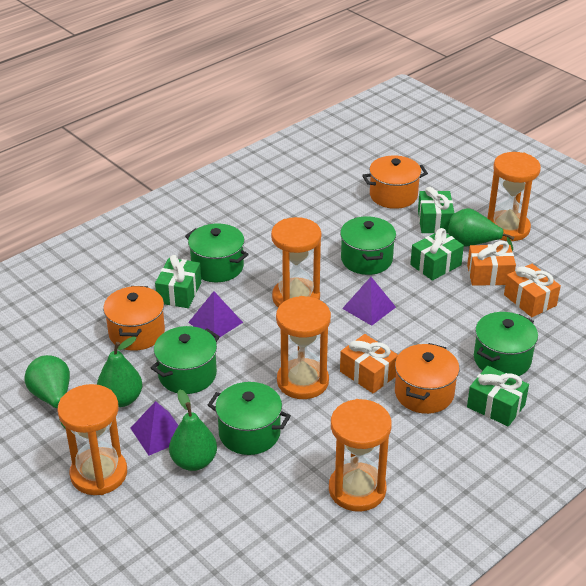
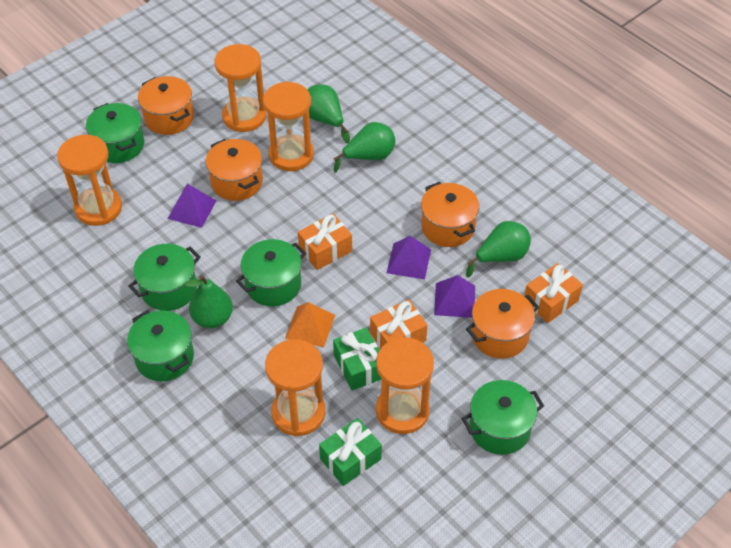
green gift: [155,255,201,308] [410,228,464,281] [418,187,454,233] [467,366,529,427] = 4 -> [319,418,382,486] [333,328,381,391] = 2
orange pot: [103,286,165,351] [362,155,428,209] [395,343,460,414] = 3 -> [138,76,194,135] [206,139,263,201] [421,182,479,247] [466,289,539,359] = 4
orange pyramid: none = 0 -> [285,302,335,348] = 1

